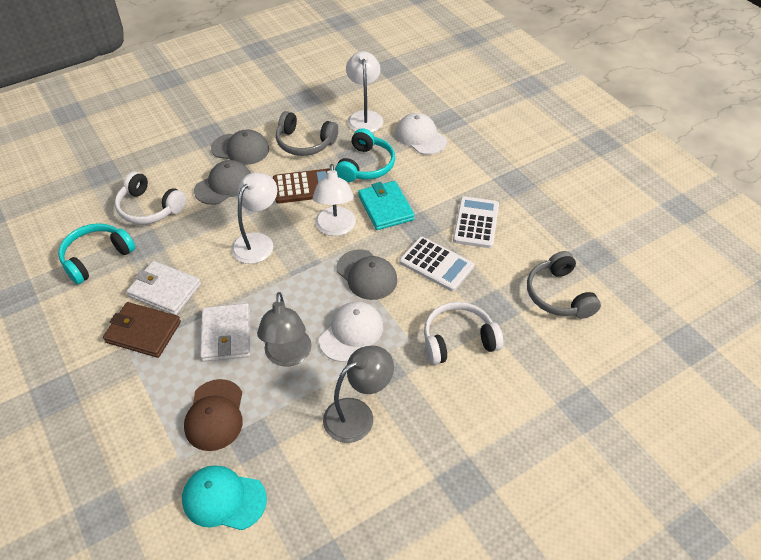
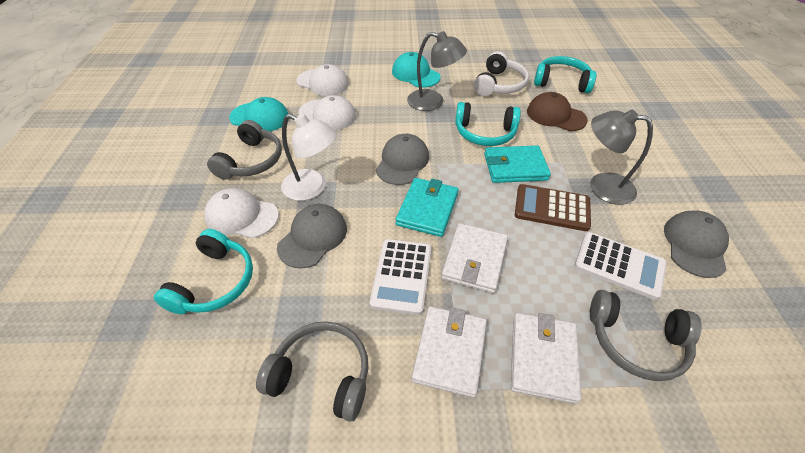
brown wallet: [103,302,181,358] = 1 -> none = 0
grey headphones: [276,111,338,156] [527,251,601,319] = 2 -> [207,120,282,180] [256,321,369,422] [590,290,702,381] = 3
turquoise cap: [182,465,267,530] = 1 -> [229,97,288,131] [392,52,441,88] = 2
turquoise headphones: [58,223,135,284] [335,128,395,182] = 2 -> [154,229,253,314] [455,102,521,146] [534,56,596,93] = 3
turquoise wallet: [358,181,415,230] = 1 -> [395,178,458,237] [484,145,551,183] = 2
white cap: [319,302,383,362] [396,113,447,155] = 2 -> [204,188,279,239] [297,64,349,96] [298,95,356,130] = 3
white headphones: [115,171,186,224] [424,302,503,365] = 2 -> [474,51,529,96] = 1
white lamp: [231,173,277,264] [313,164,356,236] [346,51,383,133] = 3 -> [281,114,337,201] = 1
white wallet: [126,261,201,315] [200,303,250,362] = 2 -> [412,306,487,398] [441,223,508,293] [511,313,581,404] = 3

